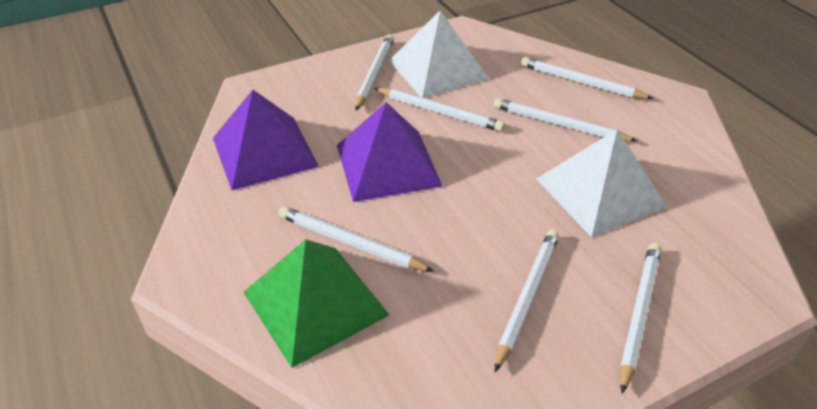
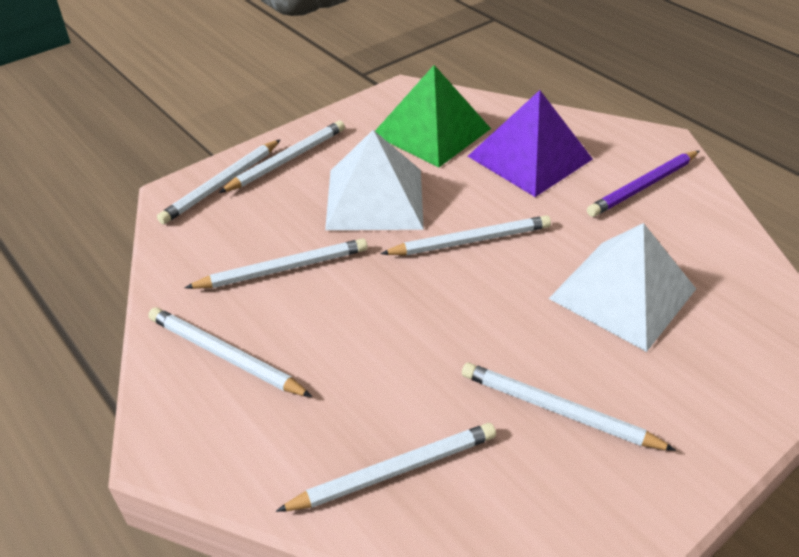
purple pencil: none = 0 -> [587,151,699,217] = 1
purple pyramid: [213,90,319,190] [337,102,442,202] = 2 -> [468,90,593,197] = 1

